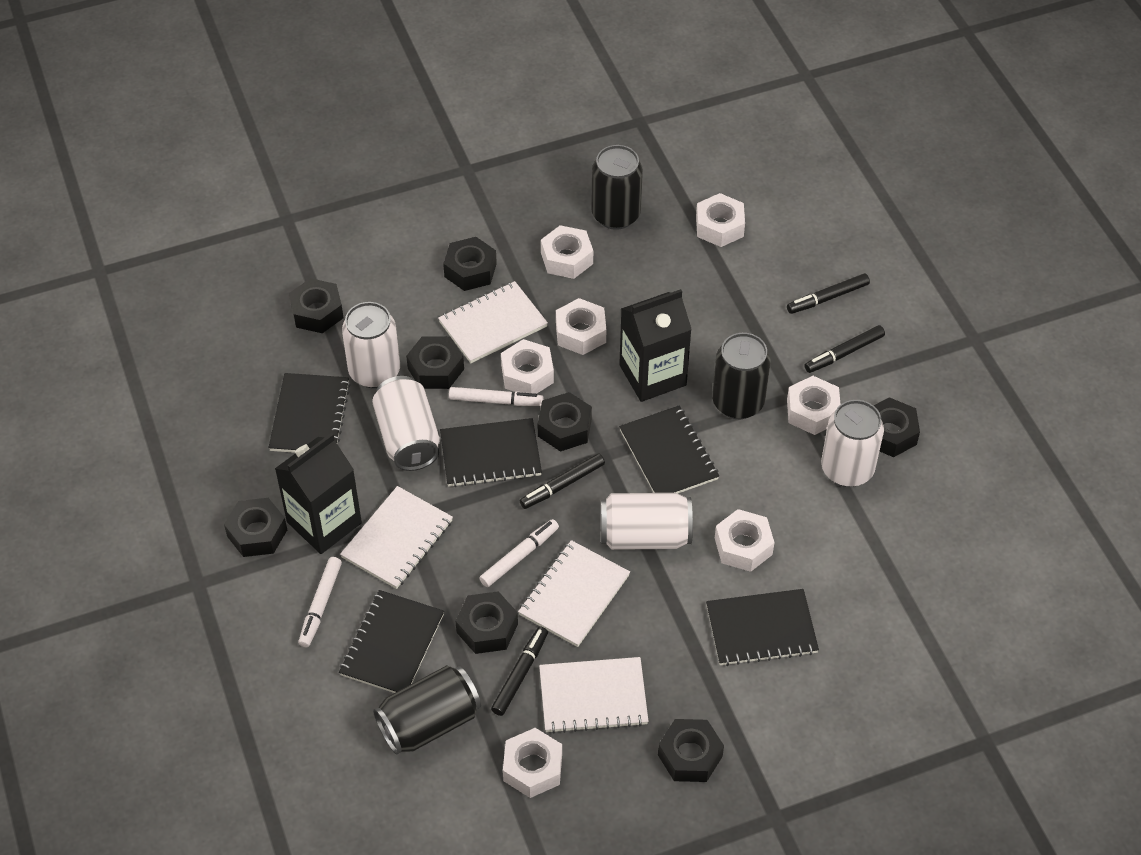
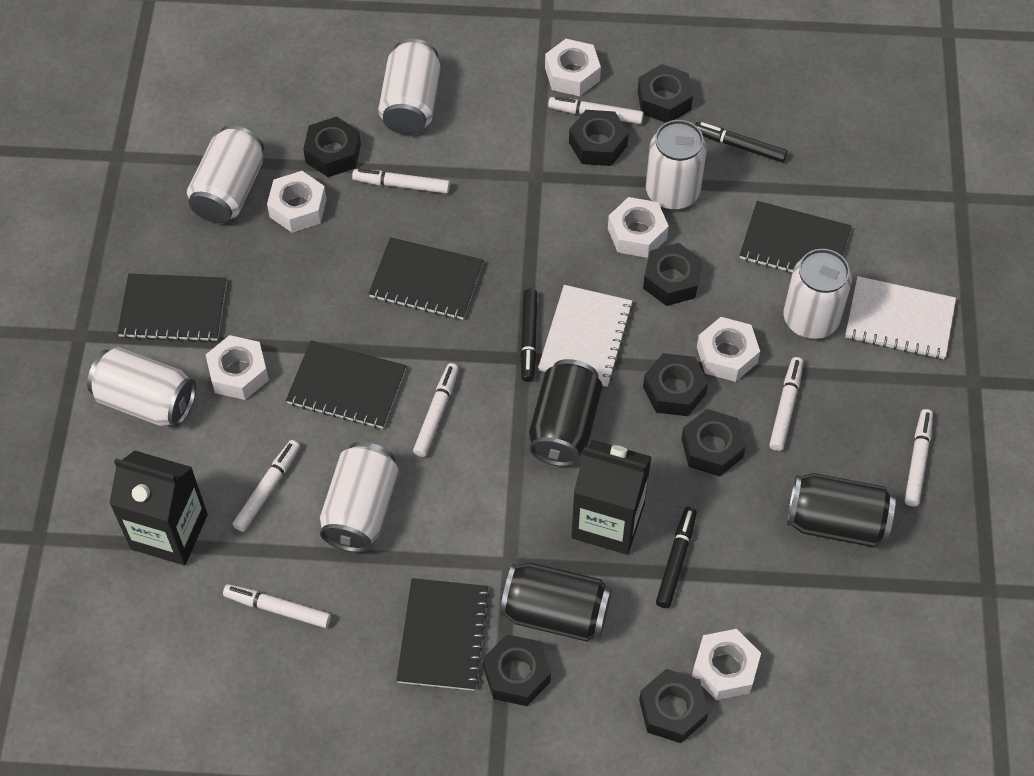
black marker: [491,627,548,716] [520,453,605,509] [787,273,870,314] [804,325,885,373] = 4 -> [520,288,537,382] [656,507,697,608] [695,122,788,162] = 3
white can: [342,302,400,388] [372,376,440,471] [600,493,693,550] [821,400,884,487] = 4 -> [87,347,196,427] [187,125,264,223] [320,442,399,552] [378,39,441,135] [646,120,707,210] [784,249,852,339] = 6
white marker: [298,557,342,647] [449,387,543,406] [479,519,559,587] = 3 -> [223,584,331,628] [233,440,300,532] [352,169,450,194] [413,363,459,457] [548,97,644,124] [769,357,803,451] [905,409,933,507] = 7
white notebook: [340,486,453,589] [438,281,548,363] [518,540,630,647] [539,657,648,734] = 4 -> [538,285,633,387] [845,276,956,359] = 2
white nut: [501,339,554,394] [503,728,562,798] [541,225,593,279] [556,298,606,355] [696,193,745,247] [715,509,775,572] [787,376,841,435] = 7 -> [206,335,269,400] [267,171,327,233] [545,39,601,96] [608,197,669,258] [692,629,761,700] [697,317,760,382] = 6

